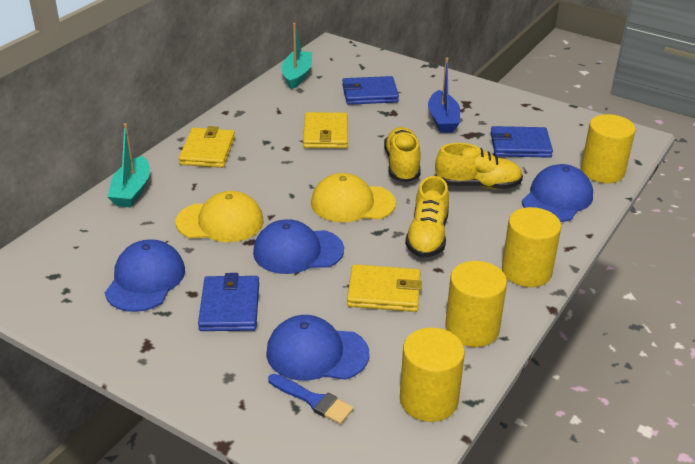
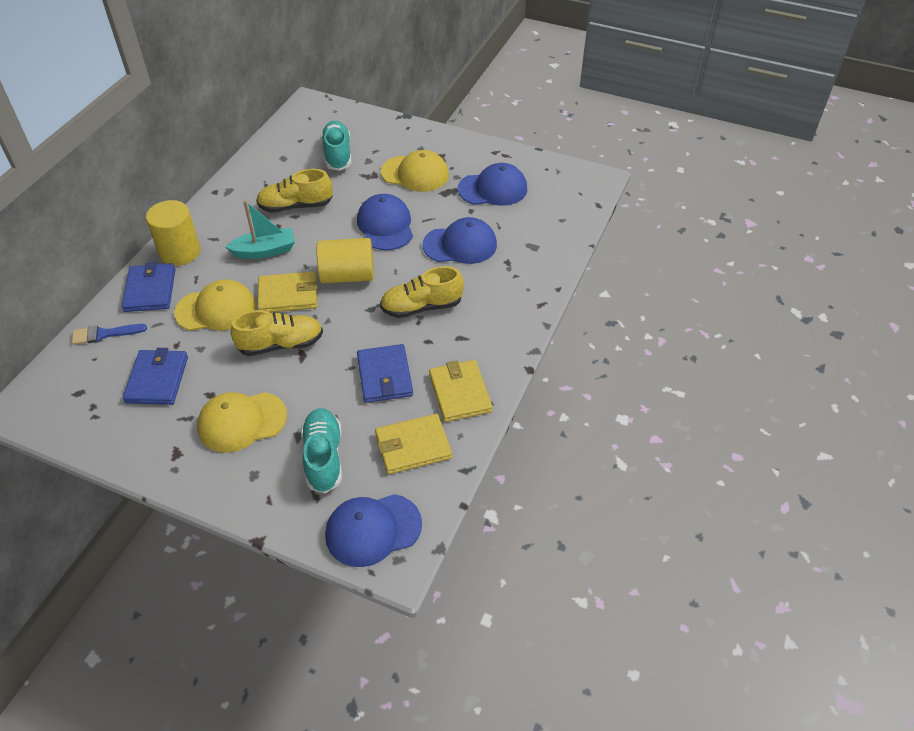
blue boat: [428,58,460,133] = 1 -> none = 0
turquoise boat: [107,123,150,207] [281,23,312,89] = 2 -> [225,200,295,259] = 1
turquoise shoe: none = 0 -> [301,408,342,493] [321,121,352,171] = 2
yellow cap: [176,191,264,242] [311,173,396,222] = 2 -> [174,279,256,331] [197,392,287,453] [381,150,449,192] = 3
yellow cylinder: [400,328,465,422] [445,261,507,347] [502,207,561,287] [581,114,636,183] = 4 -> [146,200,201,266] [317,238,374,283] = 2

